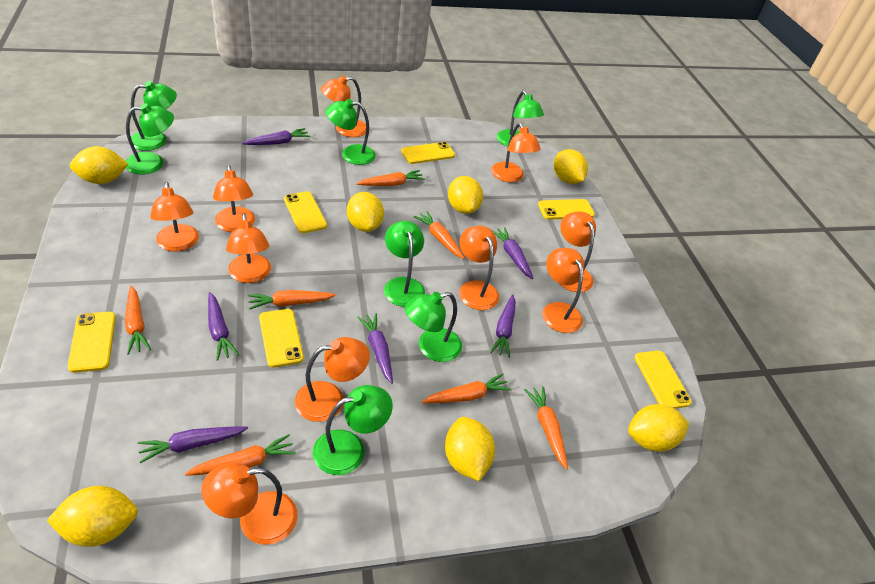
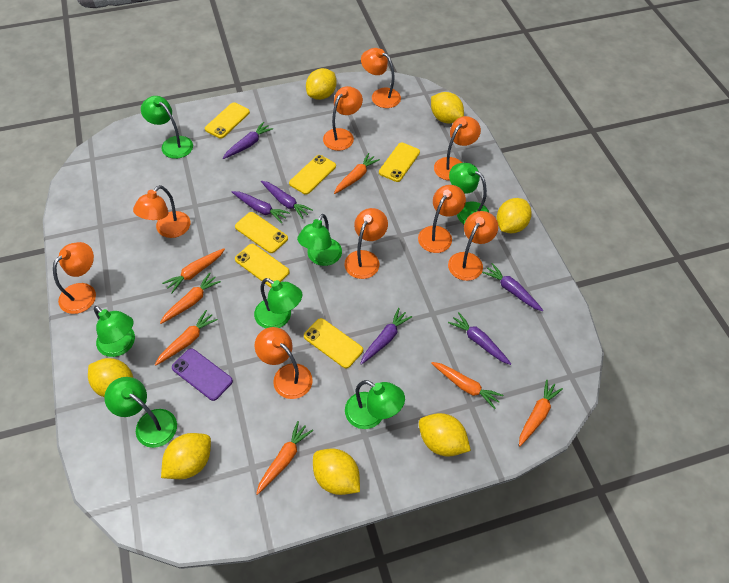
orange lamp: [150,182,199,252] [201,463,297,545] [213,165,255,232] [226,213,271,283] [295,337,370,422] [321,75,366,137] [459,226,499,310] [491,123,541,182] [542,248,584,333] [560,211,596,292] = 10 -> [53,242,96,314] [133,185,190,238] [255,327,313,399] [323,86,363,151] [344,208,388,279] [361,48,401,108] [418,185,466,253] [434,116,481,181] [448,211,498,281] = 9
purple phone: none = 0 -> [172,348,233,401] = 1

